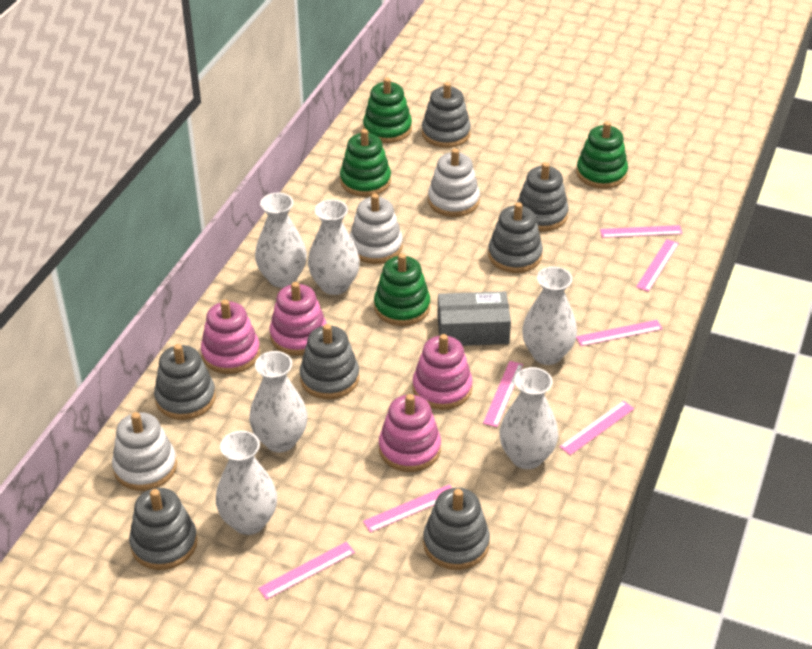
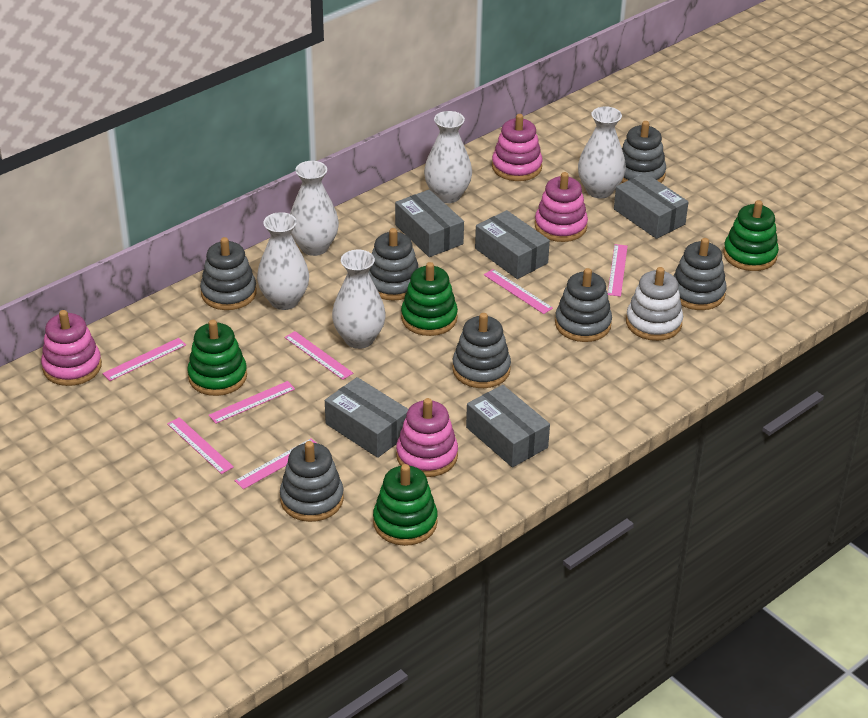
grey box: [437,291,511,346] = 1 -> [325,377,408,458] [395,190,464,257] [466,385,550,468] [475,210,550,279] [614,173,688,239] = 5
white stacking toy: [112,412,177,491] [350,194,403,264] [428,148,480,217] = 3 -> [626,267,683,341] = 1
white vase: [216,431,277,535] [249,351,308,452] [255,193,307,288] [308,199,360,295] [499,367,558,469] [522,267,577,365] = 6 -> [257,212,309,310] [290,161,339,256] [332,250,386,349] [424,111,472,203] [578,106,626,198] = 5

